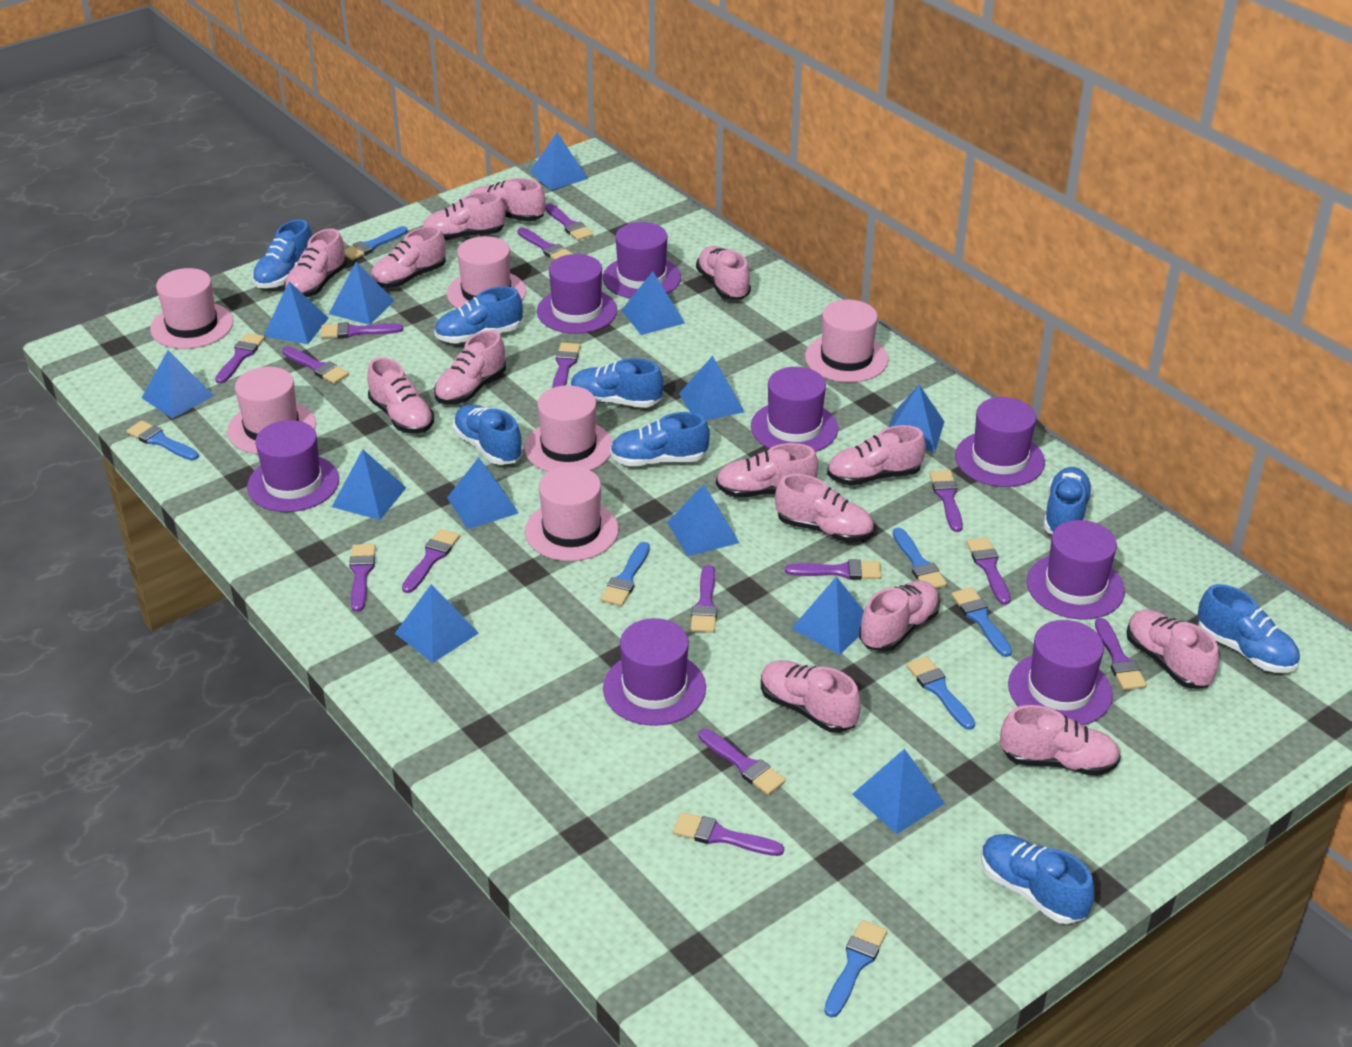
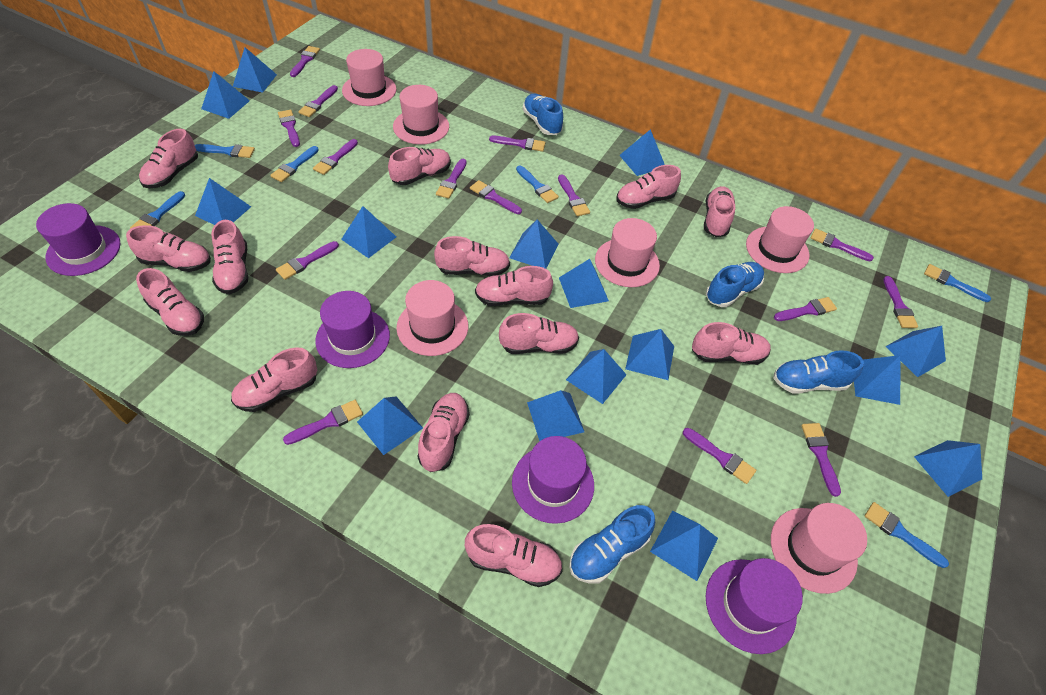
blue brush: [126,420,199,460] [344,226,408,261] [601,542,650,606] [824,920,887,1018] [893,527,947,589] [906,656,975,730] [952,587,1012,657] = 7 -> [130,191,185,229] [195,144,255,158] [270,146,319,182] [516,165,559,203] [865,502,949,568] [924,264,991,302] = 6
blue pyramid: [142,350,214,418] [264,281,328,344] [329,262,395,325] [332,449,406,520] [395,584,479,663] [447,457,518,529] [530,132,588,190] [621,271,685,335] [667,484,739,556] [679,356,744,420] [791,576,864,655] [852,749,945,834] [889,385,945,452] = 13 -> [195,178,251,225] [201,71,250,119] [233,47,277,93] [341,206,396,258] [357,396,423,455] [509,220,558,269] [527,390,584,441] [559,259,609,308] [566,349,627,404] [619,129,665,176] [625,329,674,380] [650,511,718,581] [854,355,901,405] [885,326,946,377] [914,440,982,497] = 15
blue shoe: [252,219,312,288] [434,287,523,344] [453,404,523,465] [571,358,663,408] [610,412,710,466] [981,834,1095,924] [1044,467,1093,534] [1198,584,1300,673] = 8 -> [523,94,563,135] [569,505,655,584] [706,262,764,307] [773,350,864,394] = 4
purple hat: [247,420,339,512] [537,254,617,334] [603,222,681,299] [603,618,706,726] [751,367,838,452] [955,397,1045,487] [1008,620,1113,726] [1027,520,1125,620] = 8 -> [36,203,120,276] [315,291,390,368] [512,436,594,524] [706,558,803,654] = 4

